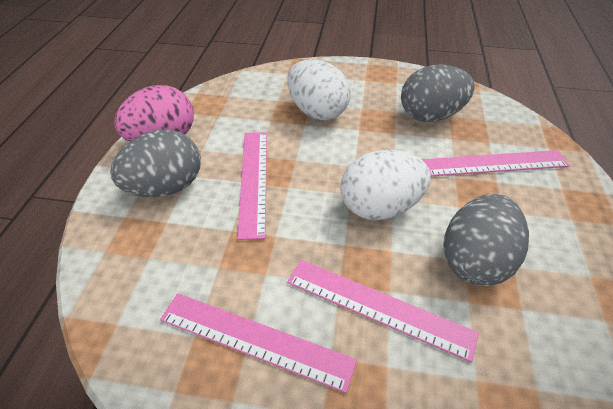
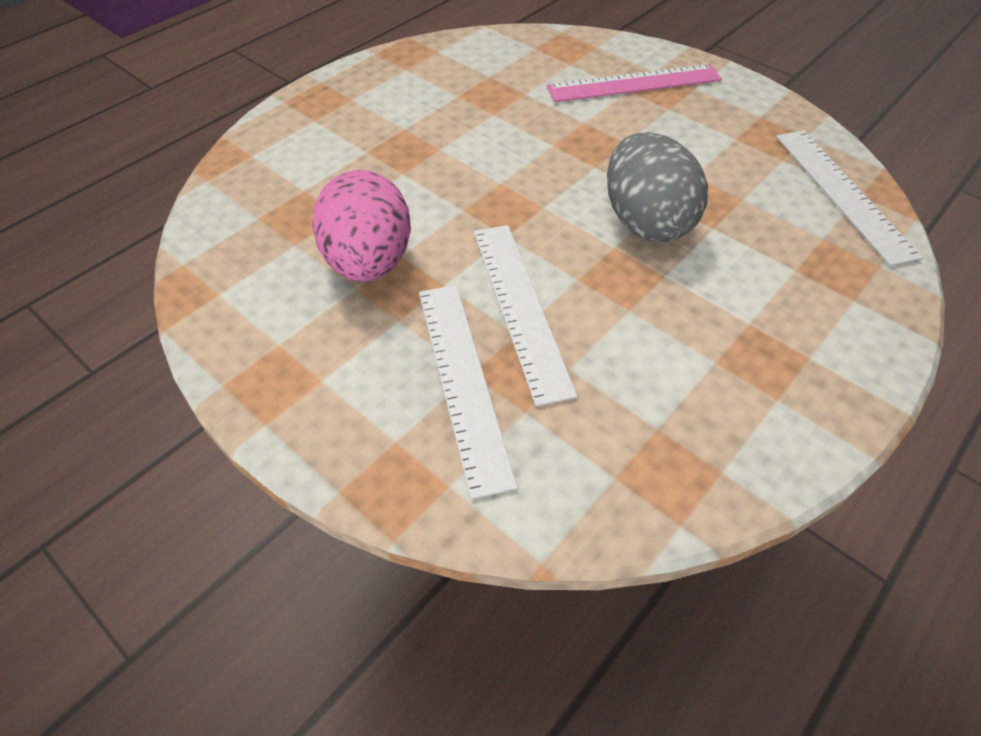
grey egg: [110,129,201,197] [401,64,475,122] [443,194,529,286] = 3 -> [607,132,708,242] = 1
pink ruler: [160,293,357,393] [237,132,267,240] [287,260,479,362] [422,150,570,176] = 4 -> [547,64,722,102] = 1
white egg: [287,59,350,120] [340,150,431,220] = 2 -> none = 0
white ruler: none = 0 -> [419,285,518,499] [474,225,577,407] [776,130,923,266] = 3

